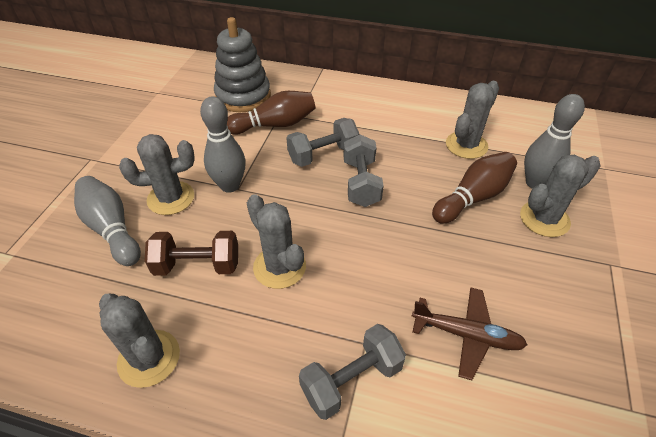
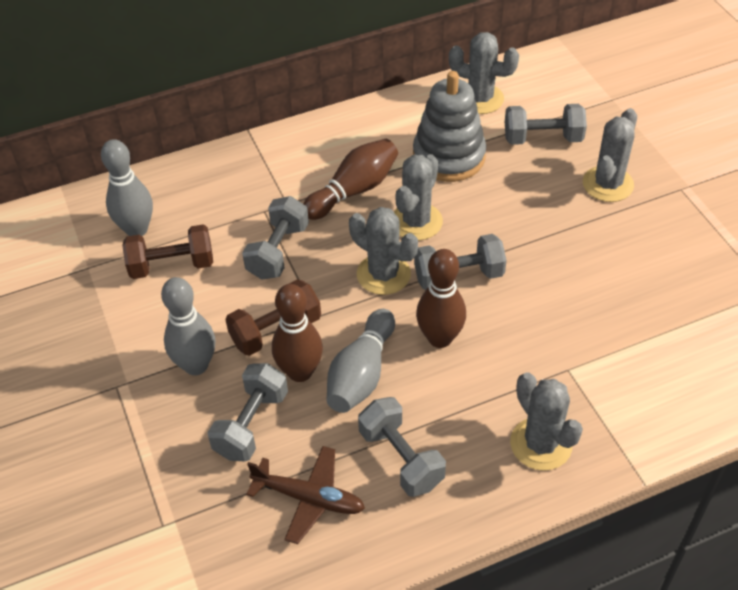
brown bowling pin: [227,91,316,135] [432,152,517,224] = 2 -> [272,284,323,382] [303,139,398,220] [416,249,466,348] = 3
brown dumbbell: [145,231,238,276] = 1 -> [122,224,213,279] [225,279,321,356] = 2
grey dumbbell: [286,118,359,167] [299,324,406,420] [343,134,384,207] = 3 -> [207,363,288,461] [242,196,309,280] [358,397,446,497] [414,234,507,290] [505,104,587,145] = 5

